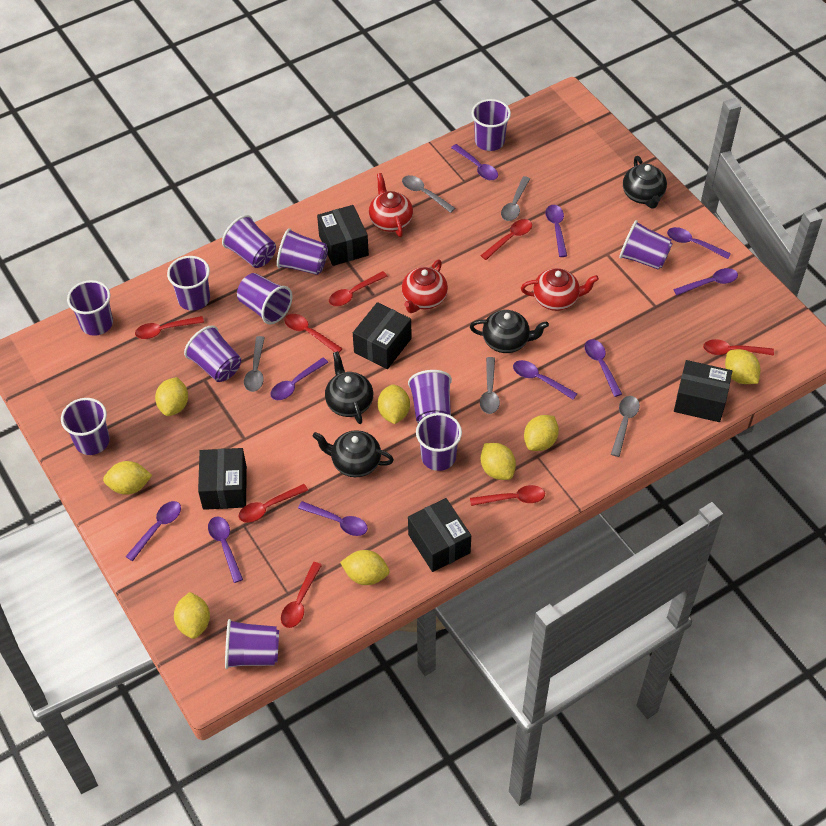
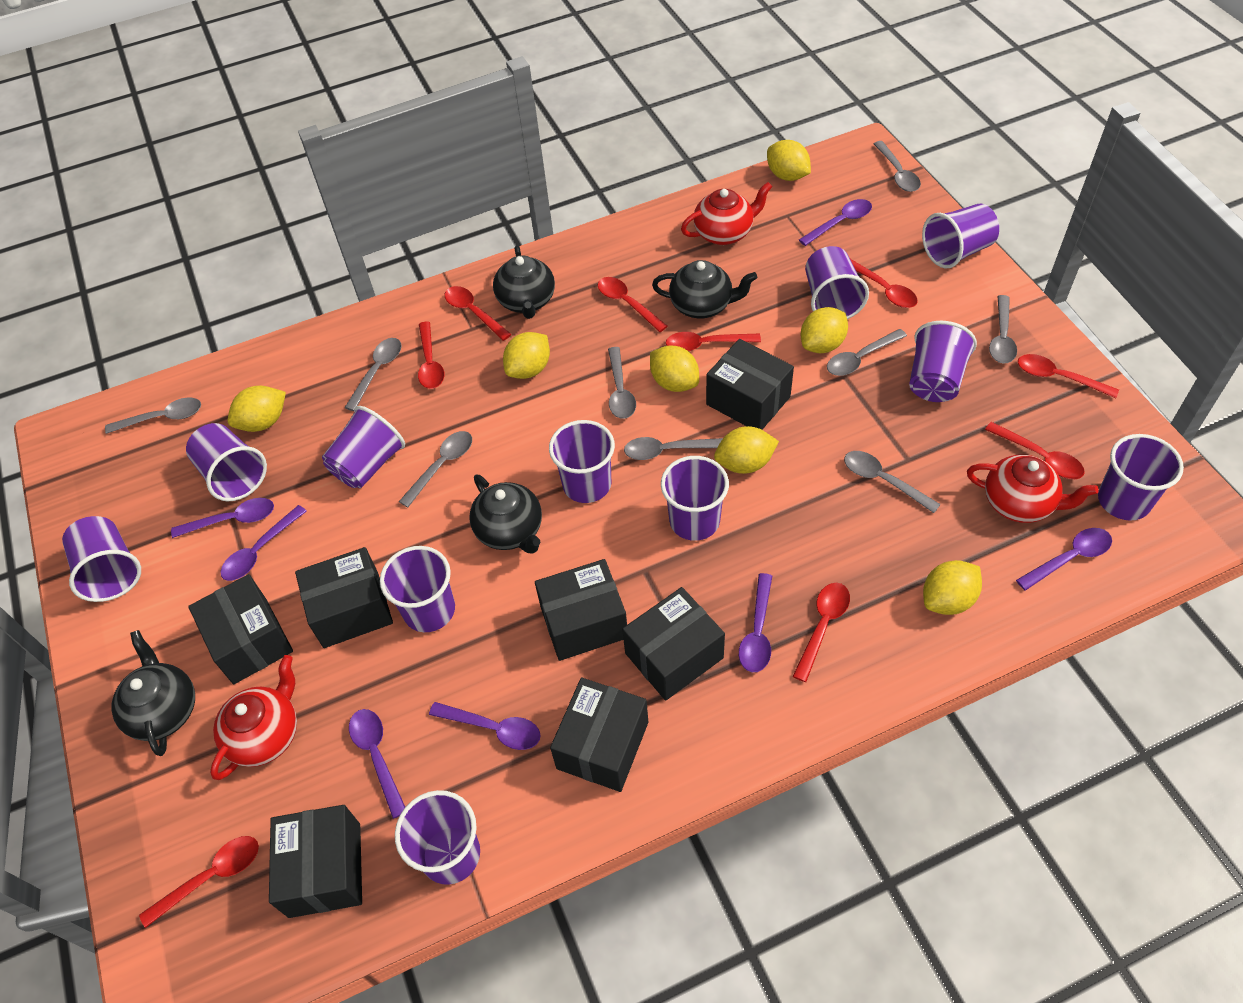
black box: [198,448,247,510] [317,205,369,266] [353,302,412,369] [408,498,471,572] [674,360,732,422] = 5 -> [188,574,293,684] [269,805,362,918] [295,547,393,648] [535,559,627,661] [550,677,648,792] [622,587,725,701] [706,339,794,430] = 7
grey spoon: [244,336,265,392] [402,175,455,213] [480,357,500,414] [501,176,530,221] [611,396,640,457] = 5 -> [105,397,201,434] [344,338,402,411] [399,431,472,507] [608,347,636,419] [624,437,723,460] [827,329,907,376] [844,451,941,513] [874,141,921,192] [989,295,1017,363] = 9
purple cup: [61,398,110,455] [67,280,113,336] [167,256,210,311] [184,325,241,382] [222,215,276,268] [225,619,279,669] [237,273,292,324] [277,228,328,275] [408,370,452,423] [416,413,462,471] [472,99,511,151] [619,220,673,270] = 12 -> [62,516,141,602] [186,423,267,501] [322,406,405,488] [380,546,455,632] [395,790,480,885] [549,420,615,503] [661,456,729,541] [805,246,869,319] [909,321,977,402] [922,204,999,268] [1098,434,1184,521] = 11
purple spoon: [125,501,181,561] [208,516,243,583] [270,358,328,400] [298,501,368,536] [451,144,498,180] [513,360,577,400] [545,205,567,257] [585,339,622,397] [667,227,731,259] [673,268,738,295] = 10 -> [171,498,274,538] [220,505,307,581] [349,709,405,819] [429,702,541,750] [739,573,772,672] [799,199,872,246] [1016,528,1112,591] = 7
red spoon: [135,316,204,339] [238,484,308,523] [281,562,322,628] [284,314,343,353] [329,271,387,306] [470,485,545,506] [480,219,532,260] [703,339,774,356] = 8 -> [139,836,259,928] [418,321,444,389] [445,286,511,341] [598,277,668,332] [666,332,761,351] [792,583,850,682] [850,259,918,308] [985,422,1085,479] [1018,354,1119,398] = 9
yellow lemon: [103,461,152,495] [155,377,188,416] [174,592,210,639] [340,550,390,585] [378,384,410,424] [481,443,516,480] [524,415,559,451] [725,349,760,384] = 8 -> [228,386,286,432] [503,332,550,379] [650,345,699,392] [714,426,779,474] [767,140,811,181] [801,307,848,353] [923,560,982,615] = 7

